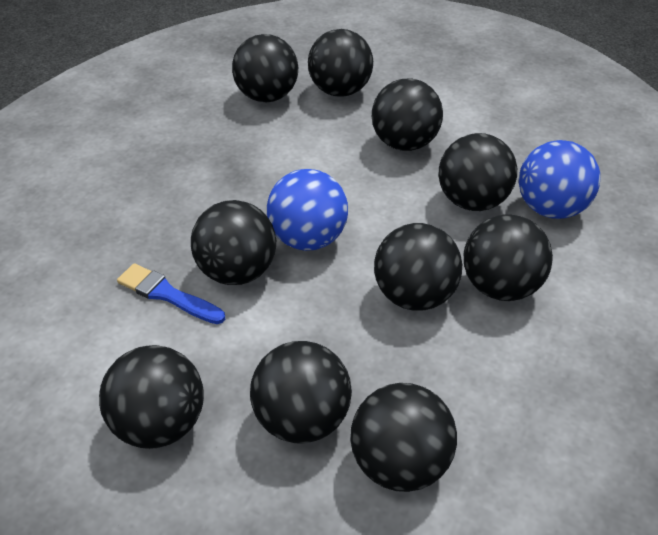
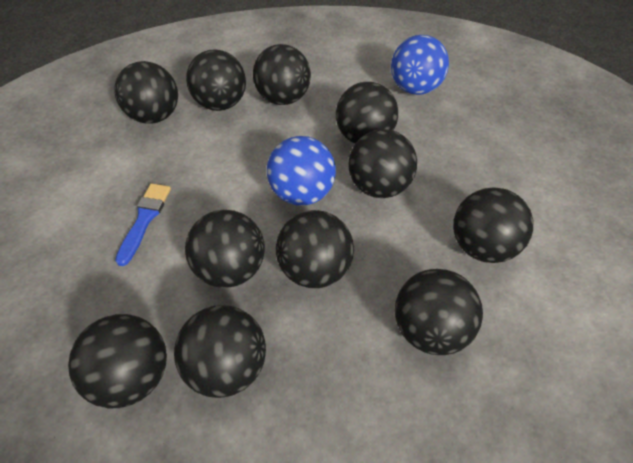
black ball: [99,345,204,449] [191,200,276,285] [232,34,298,102] [250,341,352,443] [308,29,373,97] [350,383,457,492] [372,78,443,151] [374,223,462,311] [438,133,517,211] [464,214,553,301] = 10 -> [68,314,167,408] [114,61,178,124] [174,305,266,398] [185,210,265,288] [186,49,246,111] [253,44,311,105] [276,210,354,288] [336,82,398,144] [348,129,417,198] [395,269,483,355] [453,187,533,263] = 11

